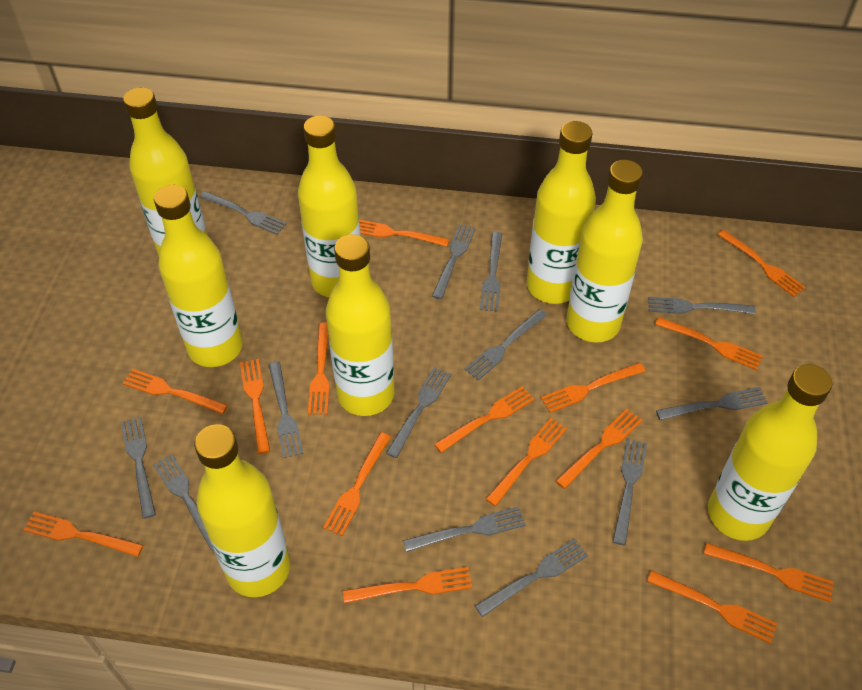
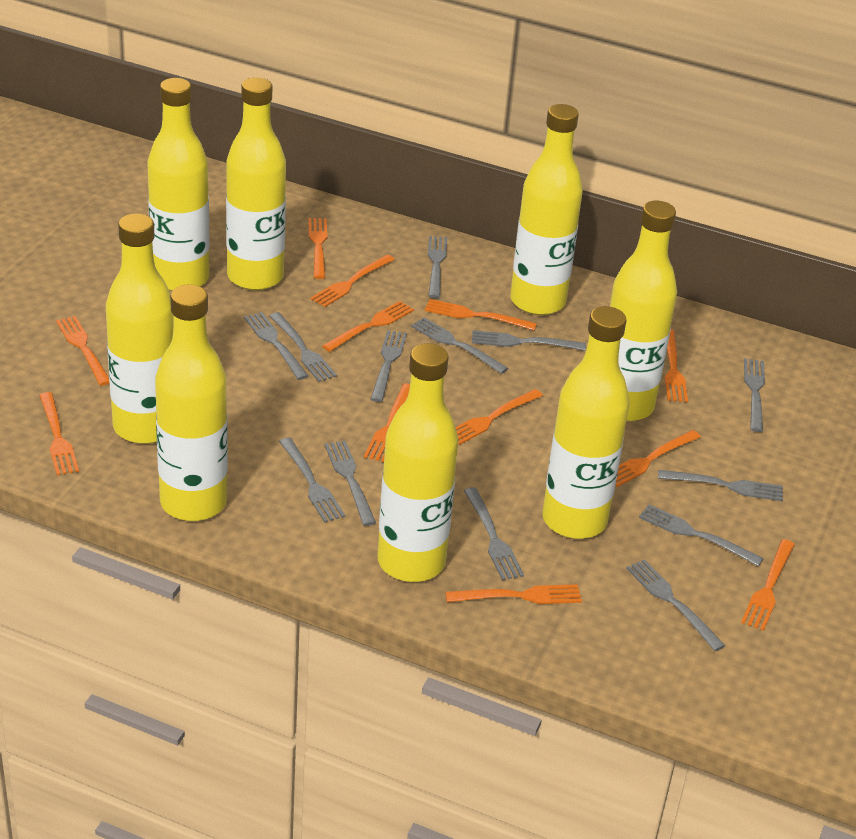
orange fork: [24,512,143,557] [123,369,228,414] [240,359,270,454] [308,323,330,415] [323,432,391,536] [343,567,472,603] [359,220,449,247] [434,386,534,453] [486,418,567,506] [541,363,645,413] [556,409,642,489] [647,571,777,644] [655,317,763,370] [704,543,834,602] [718,230,806,297] = 15 -> [39,392,79,475] [56,316,109,386] [308,218,327,279] [311,255,395,307] [322,301,414,352] [364,384,410,462] [425,299,537,330] [445,584,582,604] [455,389,543,445] [615,430,701,487] [664,329,688,402] [741,539,795,631] = 12

